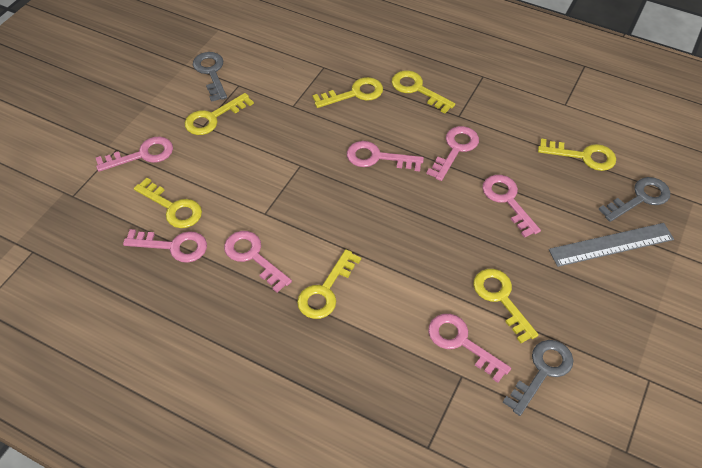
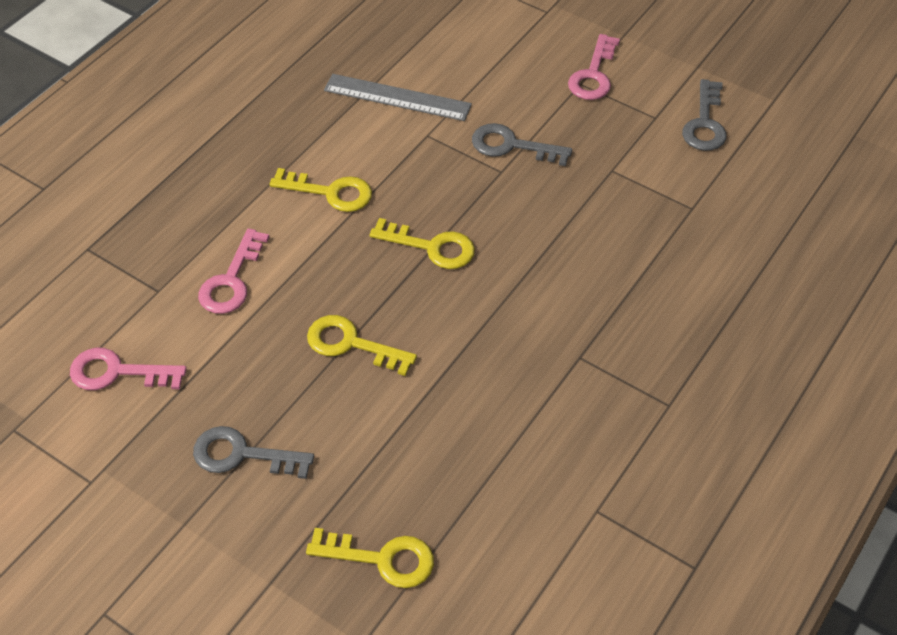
pink key: [96,136,173,172] [123,229,207,263] [224,231,292,292] [347,141,424,171] [427,126,479,181] [428,314,511,383] [482,175,541,238] = 7 -> [70,348,187,390] [198,228,269,314] [568,34,620,100] = 3
yellow key: [134,178,202,228] [185,93,254,135] [297,249,361,319] [312,77,383,108] [392,70,455,114] [473,269,539,343] [538,138,616,171] = 7 -> [269,168,372,212] [306,528,434,588] [307,315,417,376] [370,218,475,269] = 4

